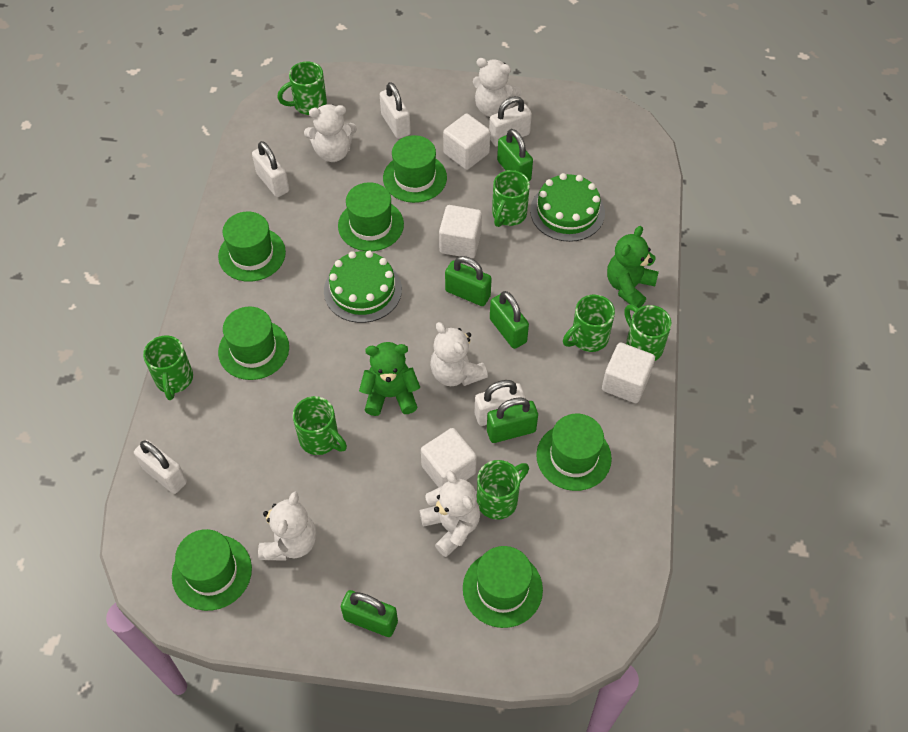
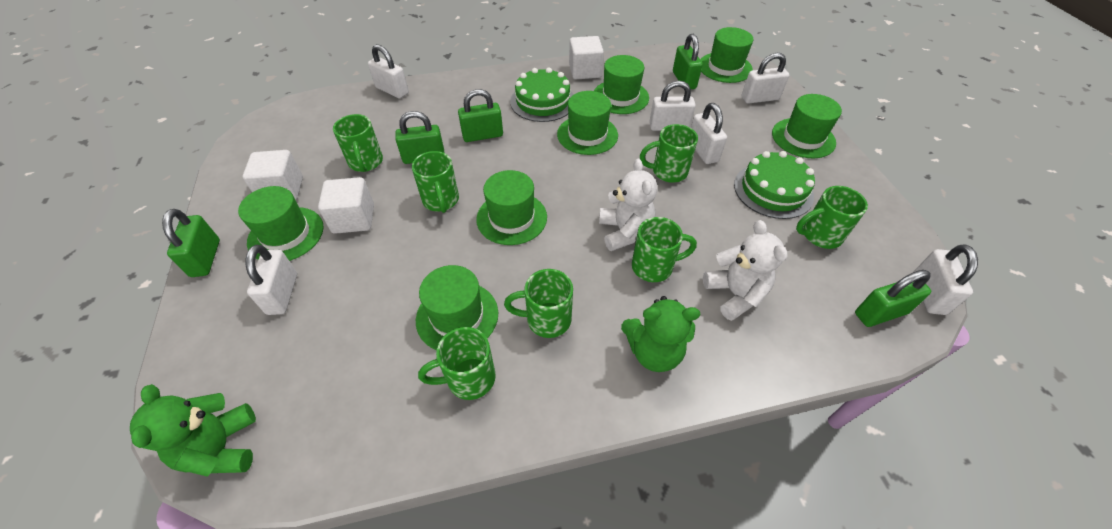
white cube: [421,428,477,488] [439,205,482,258] [443,114,490,170] [602,343,655,403] = 4 -> [243,150,303,200] [318,177,374,234] [569,36,604,80] = 3
white padlock: [134,440,187,494] [252,141,289,197] [380,82,411,139] [475,380,525,426] [489,96,532,147] = 5 -> [245,245,297,315] [368,44,409,99] [649,81,696,131] [691,103,727,164] [741,53,789,104] [913,244,978,315] = 6
white teddy bear: [258,491,316,561] [304,104,357,162] [419,470,480,557] [430,322,488,386] [473,58,522,117] = 5 -> [599,159,657,251] [703,220,788,321] = 2

